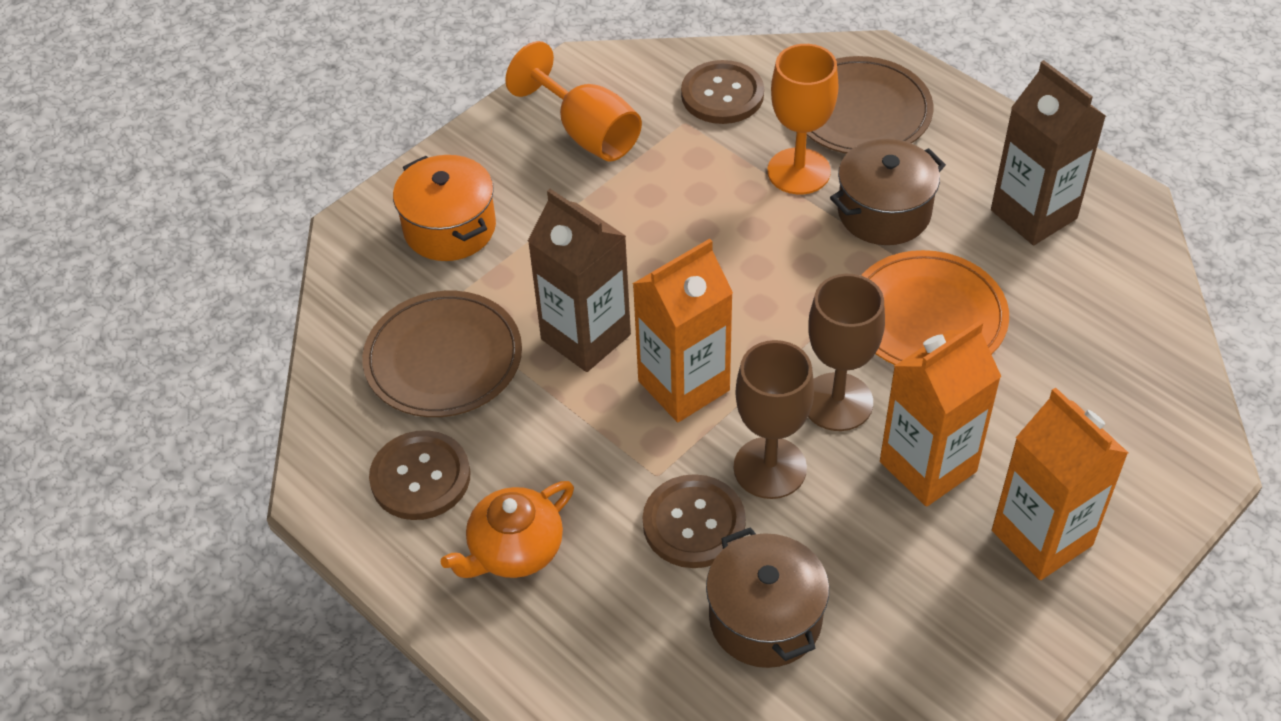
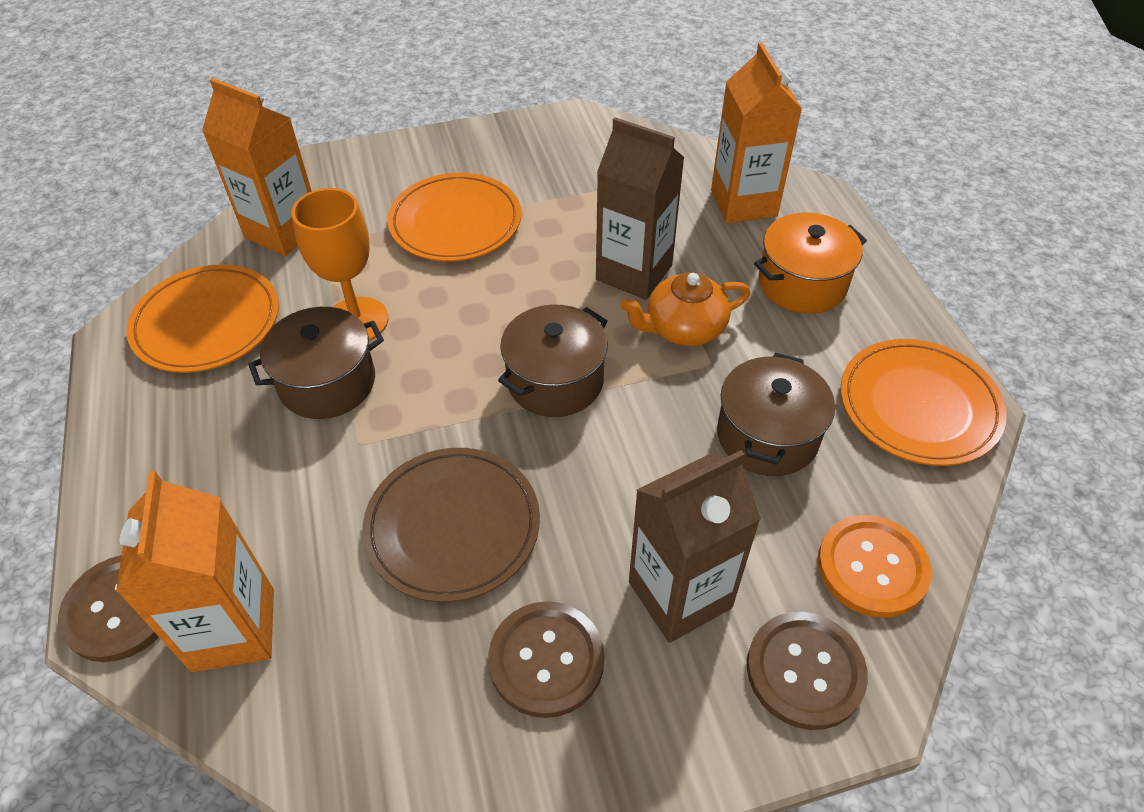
brown goblet: [734,340,814,499] [808,274,885,431] = 2 -> none = 0
brown plate: [362,291,522,417] [807,56,933,154] = 2 -> [363,448,540,602] = 1
brown pot: [706,527,829,668] [830,139,946,245] = 2 -> [248,307,384,419] [498,305,608,417] [717,353,835,476] = 3
orange button: none = 0 -> [818,515,931,618] = 1
orange goblet: [505,41,642,162] [767,44,838,194] = 2 -> [291,188,389,341] = 1
orange plate: [861,250,1009,365] = 1 -> [126,264,279,373] [387,173,521,262] [841,339,1007,466] = 3

